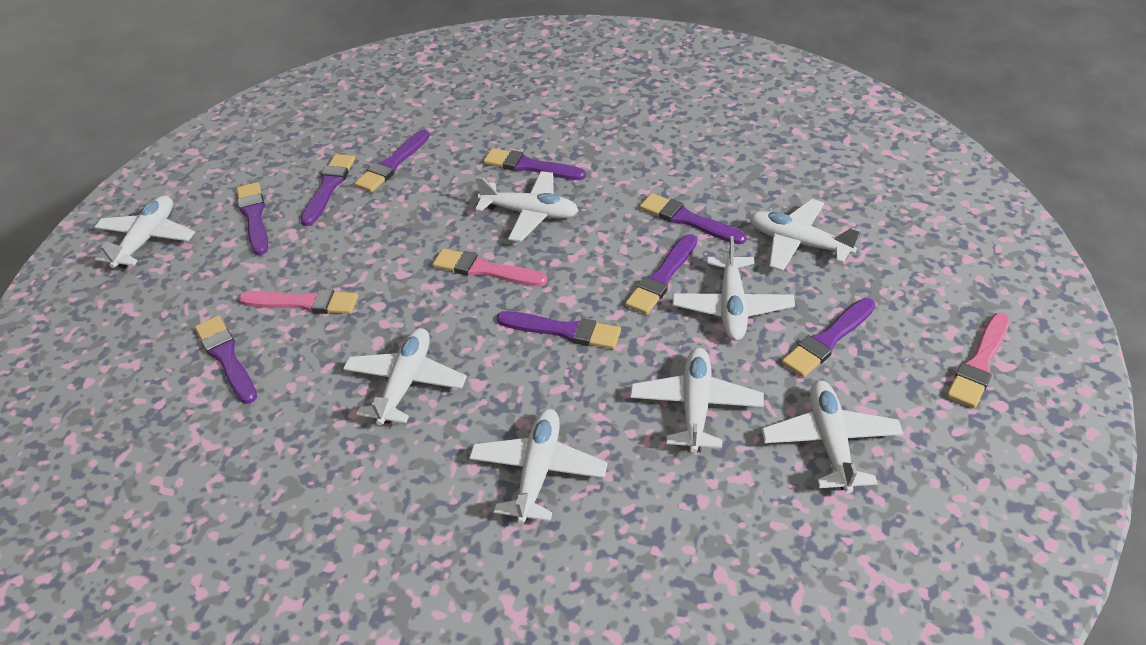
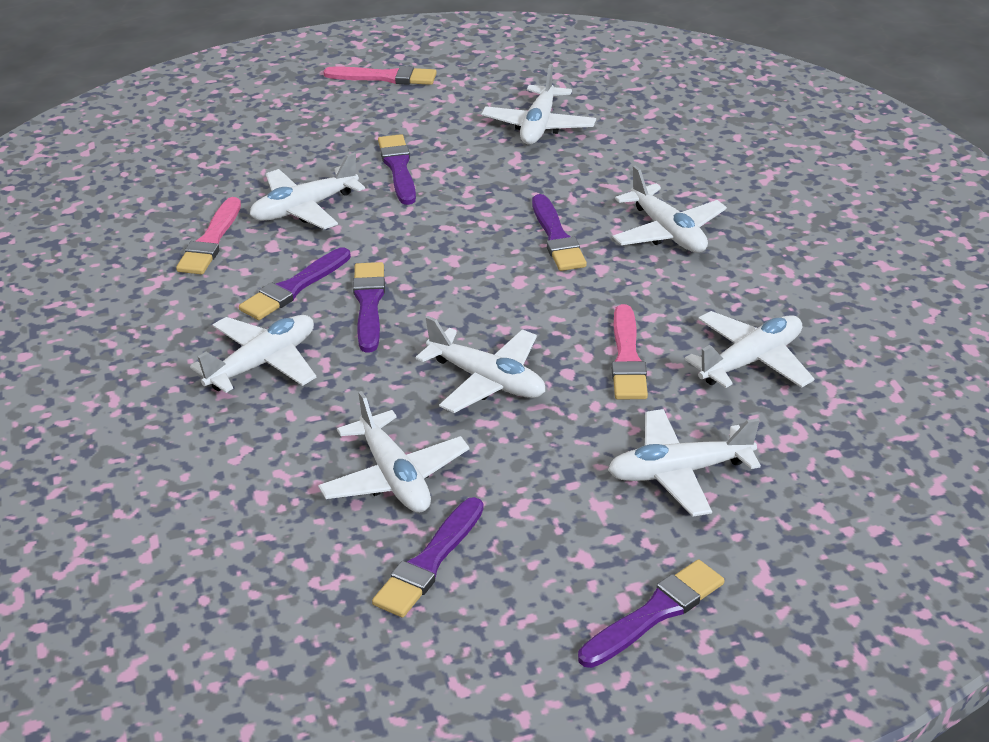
purple brush: [195,316,257,404] [237,182,268,255] [301,154,355,226] [354,129,430,192] [483,148,586,180] [496,311,621,349] [625,234,697,314] [640,193,747,245] [782,298,876,377] = 9 -> [239,247,351,320] [353,262,385,353] [372,497,484,617] [378,134,416,205] [532,194,587,271] [578,559,724,668] = 6

